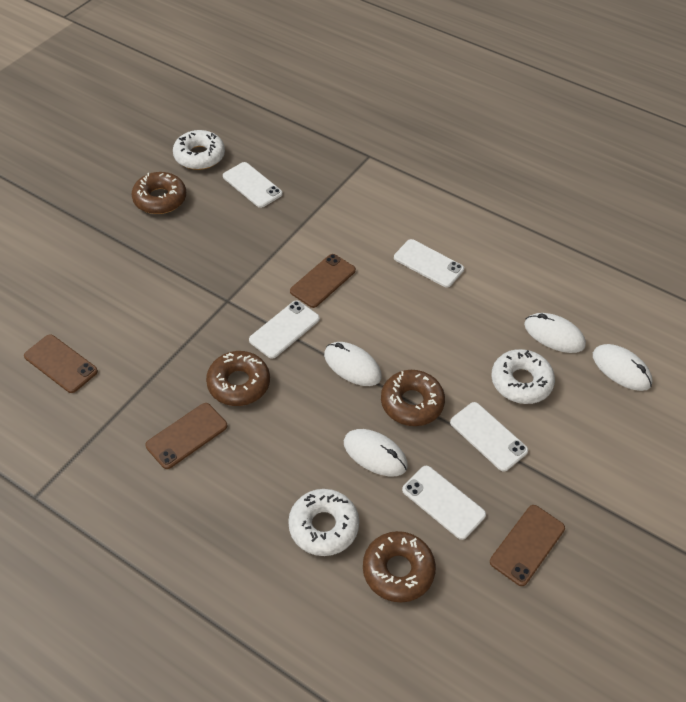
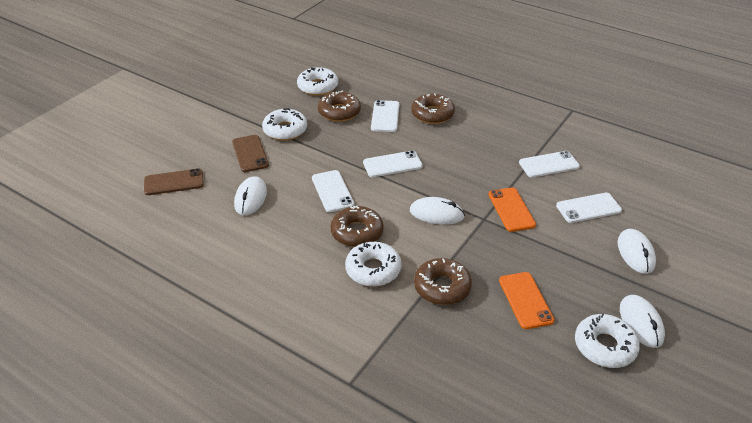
brown phone: [24,334,98,393] [145,403,228,469] [290,254,356,308] [490,505,565,586] = 4 -> [144,168,204,195] [232,135,269,172] = 2
orange phone: none = 0 -> [488,188,536,232] [499,272,555,329] = 2
white donut: [173,130,225,170] [288,489,359,556] [491,349,555,404] = 3 -> [262,108,307,140] [297,67,338,96] [345,242,401,287] [575,313,640,368] = 4

